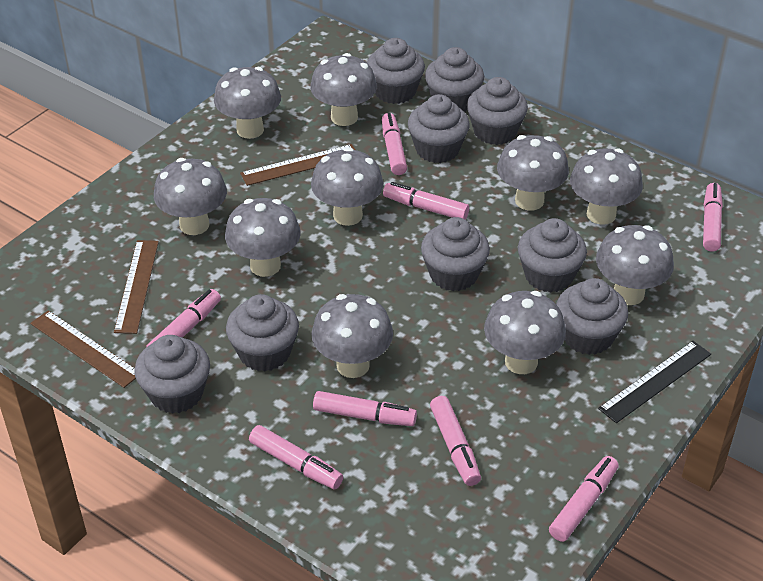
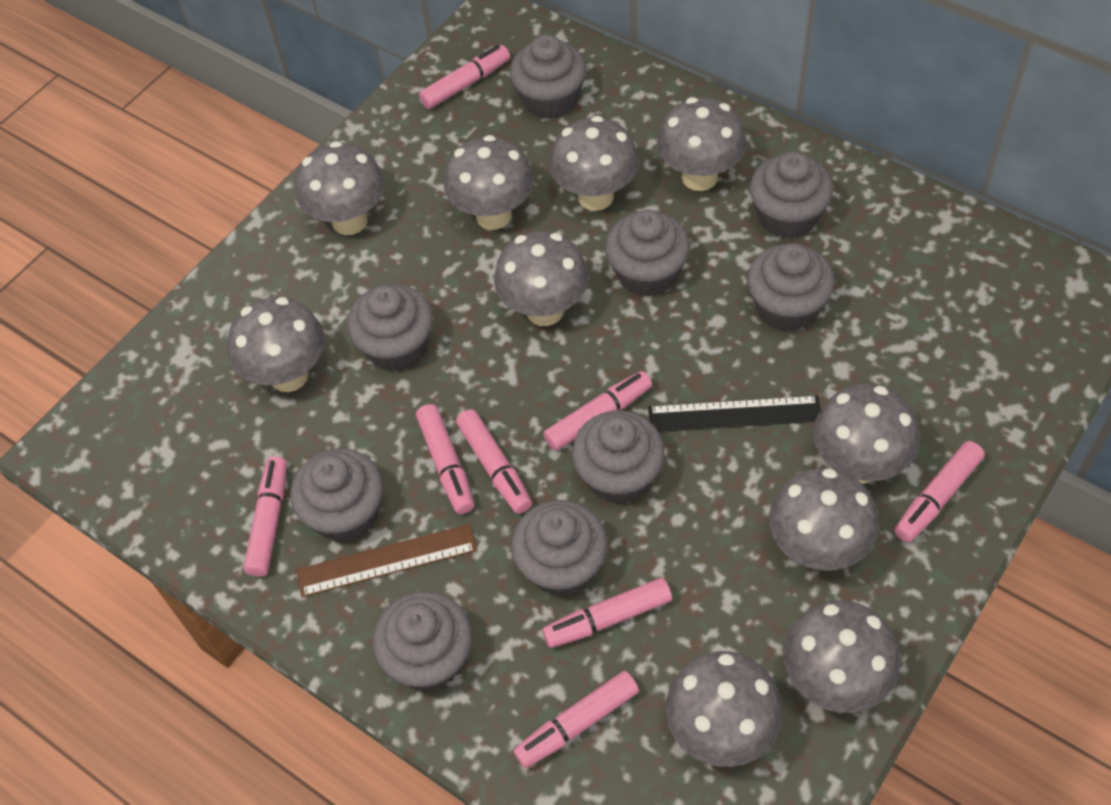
brown ruler: [30,310,136,388] [114,240,159,334] [240,144,355,186] = 3 -> [297,524,477,597] = 1

